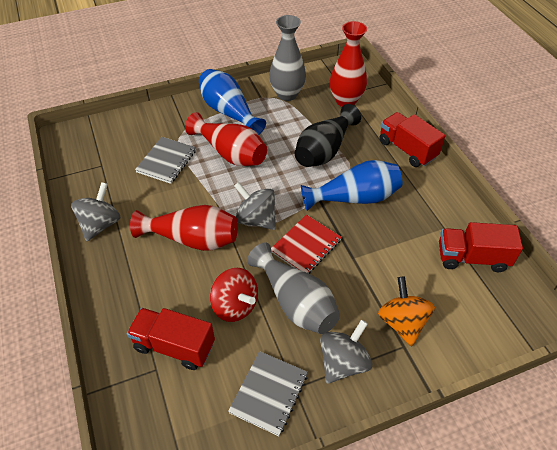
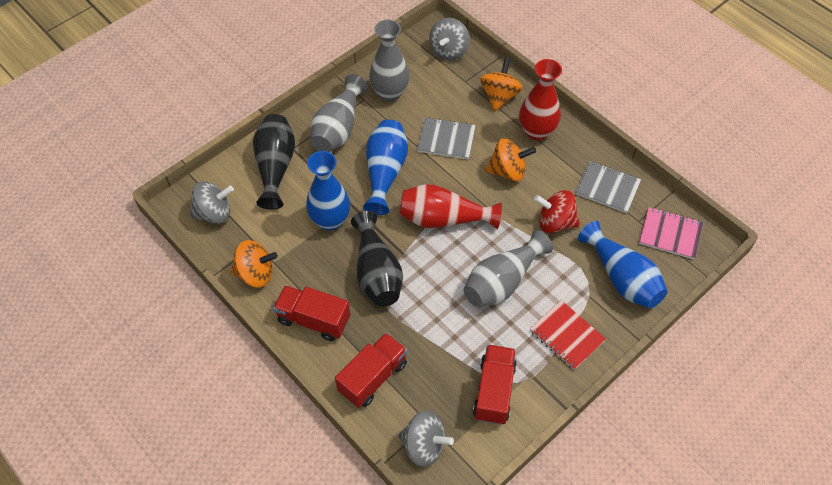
black vase: [295,104,361,167] = 1 -> [253,114,295,210] [351,211,403,307] = 2
blue vase: [199,69,266,135] [301,160,403,211] = 2 -> [306,151,350,231] [363,119,408,215] [578,221,667,308] = 3
grey vase: [247,243,340,334] [269,15,306,101] = 2 -> [310,74,368,152] [369,20,410,102] [464,230,553,307] = 3
orange spinning top: [378,276,435,346] = 1 -> [230,240,278,288] [480,57,523,112] [485,139,536,182] = 3
pink notebook: none = 0 -> [639,207,704,259] = 1
red vase: [130,205,238,251] [185,112,267,166] [330,21,367,107] = 3 -> [400,184,502,229] [519,59,562,141] = 2

